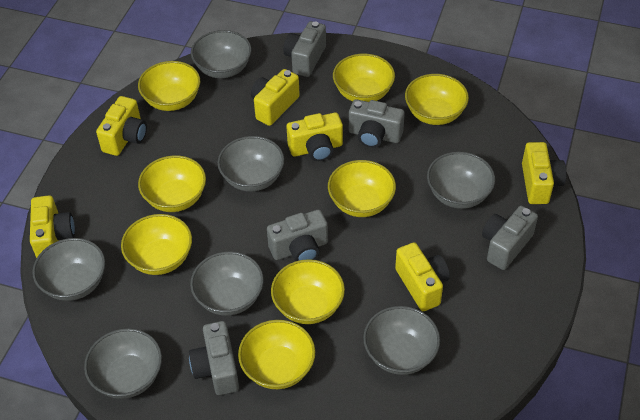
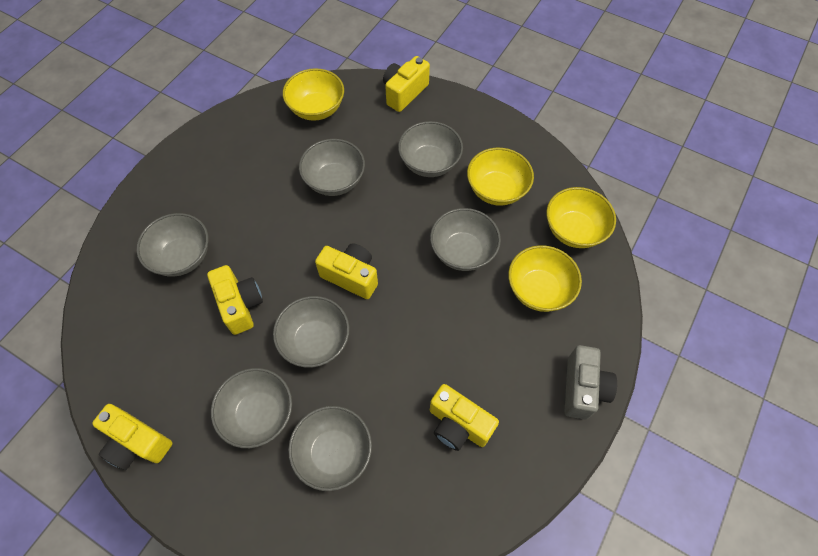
grey camera: [189,321,239,395] [267,210,328,261] [283,21,326,77] [349,99,405,148] [482,206,538,270] = 5 -> [564,345,617,420] = 1
yellow bowl: [121,214,192,275] [138,61,200,111] [138,155,206,212] [238,320,315,389] [271,259,345,324] [328,160,396,217] [333,54,395,102] [405,74,469,125] = 8 -> [283,68,344,121] [467,148,534,206] [508,245,582,312] [546,187,616,248] = 4
yellow camera: [30,195,75,258] [96,96,147,156] [251,69,300,126] [286,112,343,161] [395,242,450,311] [522,142,566,204] = 6 -> [92,404,172,470] [207,265,263,335] [315,243,378,299] [383,56,430,112] [430,384,499,451] = 5

